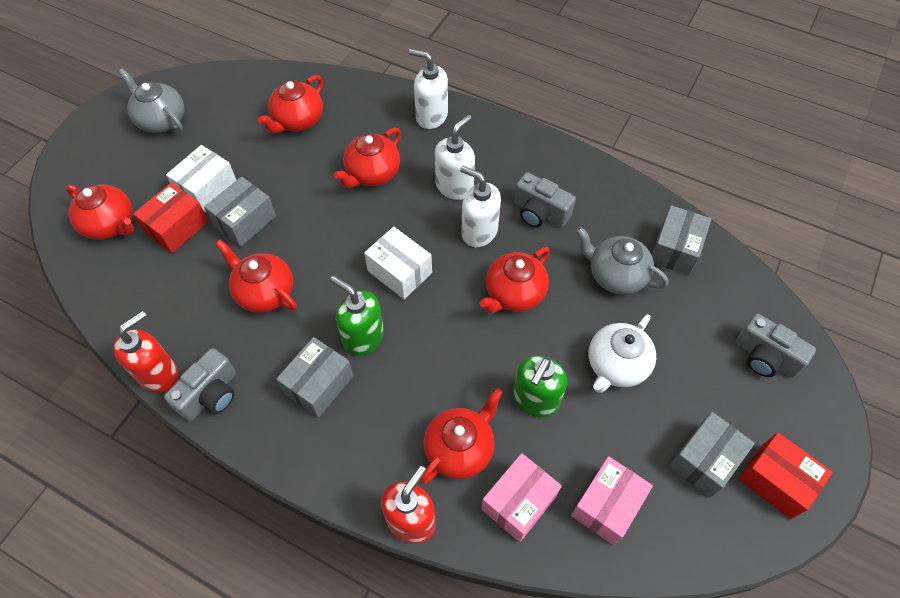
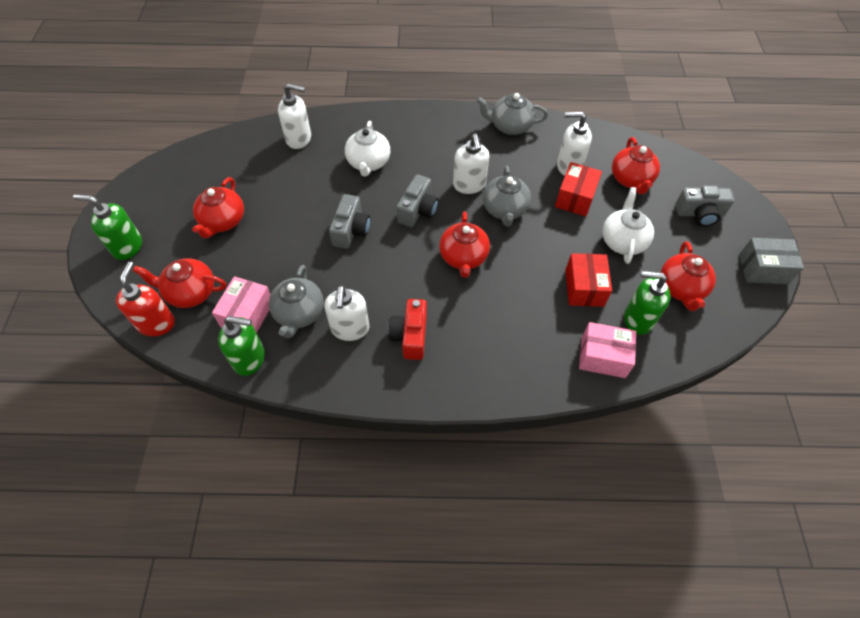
green soap dispenser: [330,276,384,356] [513,356,567,418] = 2 -> [73,194,142,260] [218,316,265,376] [624,271,671,335] = 3
grey box: [204,177,276,247] [276,337,353,418] [652,205,711,276] [669,412,755,498] = 4 -> [739,238,804,284] = 1
grey teapot: [118,68,184,133] [576,227,669,295] = 2 -> [269,265,324,338] [476,93,548,135] [483,166,531,226] = 3
red camera: none = 0 -> [388,299,427,360] = 1
red soap dispenser: [113,311,178,392] [381,466,436,544] = 2 -> [116,262,175,337] = 1
red teapot: [66,184,134,240] [215,240,297,313] [258,75,323,133] [334,128,401,188] [420,388,503,484] [479,247,550,313] = 6 -> [133,258,227,308] [192,177,244,238] [439,211,490,278] [612,137,660,194] [661,241,716,311] = 5
white box: [166,145,236,213] [364,227,432,299] = 2 -> none = 0
white soap dispenser: [409,49,448,129] [435,115,475,200] [460,166,501,247] = 3 -> [278,84,311,149] [324,285,370,341] [453,134,489,194] [557,112,592,176] = 4
white teapot: [589,314,656,393] = 1 -> [345,121,390,177] [602,187,654,264] = 2

